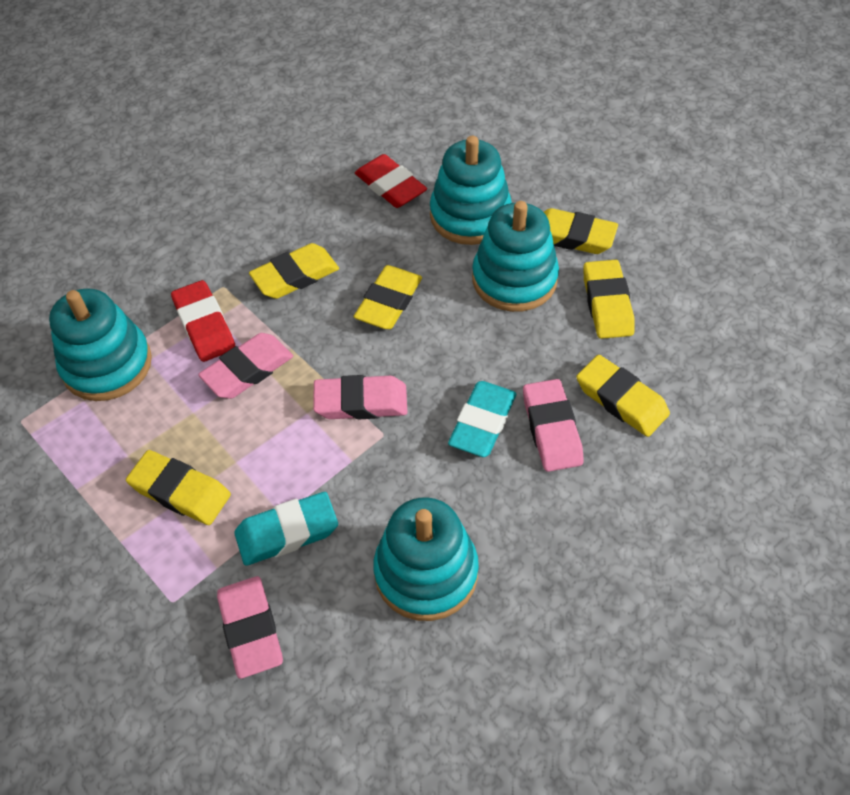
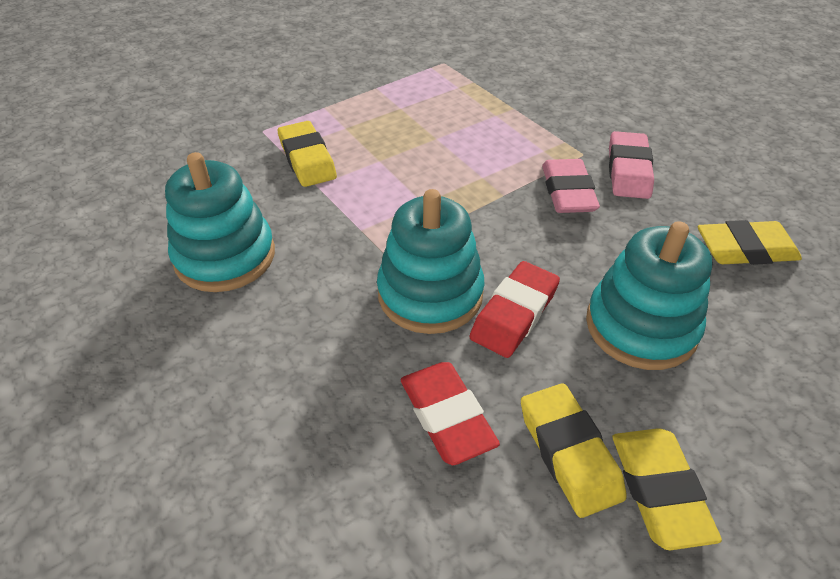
pink eraser: [198,333,293,399] [217,576,283,679] [313,375,408,419] [523,379,584,472] = 4 -> [542,159,600,213] [609,131,654,199] = 2
turquoise eraser: [234,492,338,566] [448,381,516,457] = 2 -> none = 0
turquoise stacking toy: [49,288,152,401] [373,497,479,621] [430,136,512,245] [472,201,559,312] = 4 -> [165,152,275,292] [377,189,485,334] [586,221,713,370] = 3
yellow eraser: [126,450,231,525] [249,243,339,299] [354,265,422,329] [544,208,618,254] [576,355,670,437] [583,260,635,339] = 6 -> [278,121,337,187] [521,383,627,518] [612,428,722,550] [698,220,802,265] = 4

